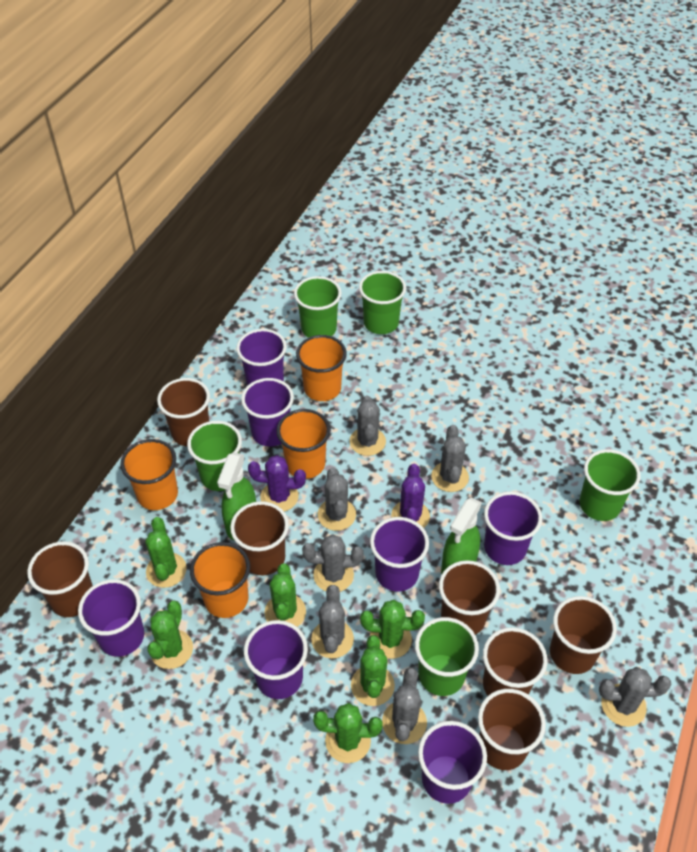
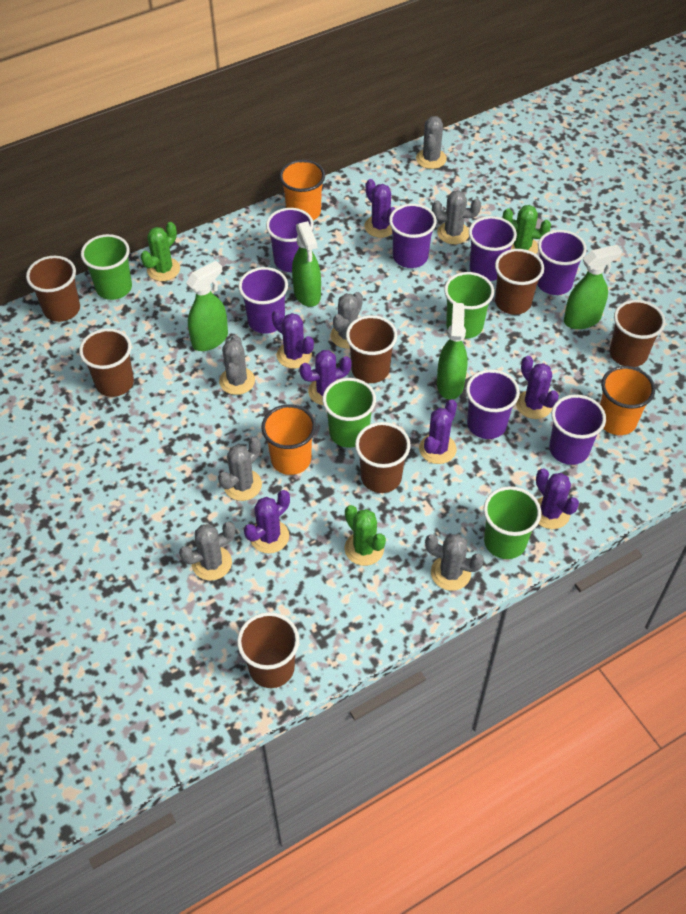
green cactus: [145,517,187,588] [147,600,193,669] [264,564,306,627] [313,703,382,763] [351,635,395,706] [360,600,425,659] = 6 -> [140,222,180,281] [344,505,386,566] [502,205,551,254] = 3
green cup: [187,421,242,491] [294,276,342,338] [359,271,406,334] [415,617,479,696] [580,449,641,521] = 5 -> [81,234,132,300] [323,378,376,448] [444,272,494,339] [483,486,541,559] = 4
green spray bottle: [217,452,256,540] [441,498,482,574] = 2 -> [186,261,228,351] [292,221,321,307] [437,303,468,400] [564,245,622,329] = 4
orange cup: [120,439,178,510] [190,542,250,618] [276,409,331,479] [296,335,347,401] = 4 -> [261,404,316,475] [279,160,325,221] [600,366,655,435] = 3
purple cactus: [248,455,306,512] [391,464,430,528] = 2 -> [244,490,290,553] [272,309,314,369] [299,350,352,405] [364,179,396,238] [419,399,457,464] [516,356,559,419] [536,469,579,529] = 7

